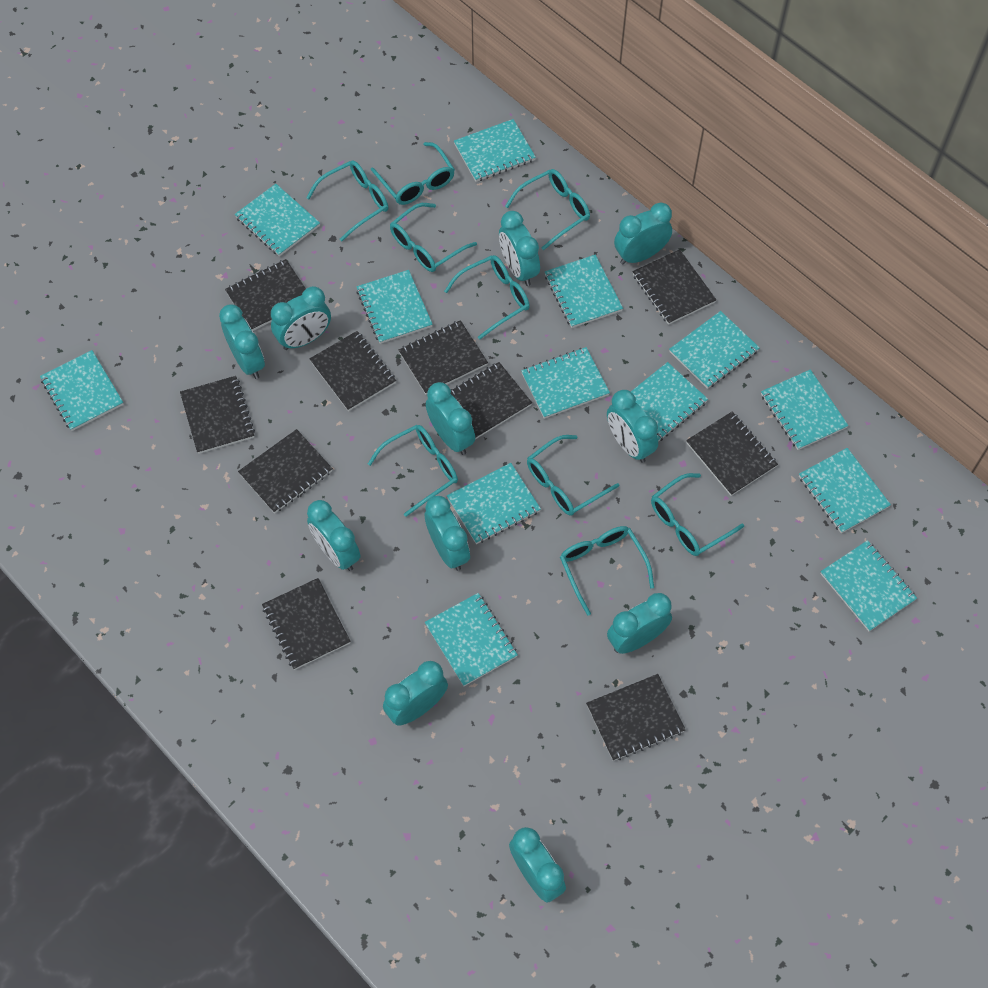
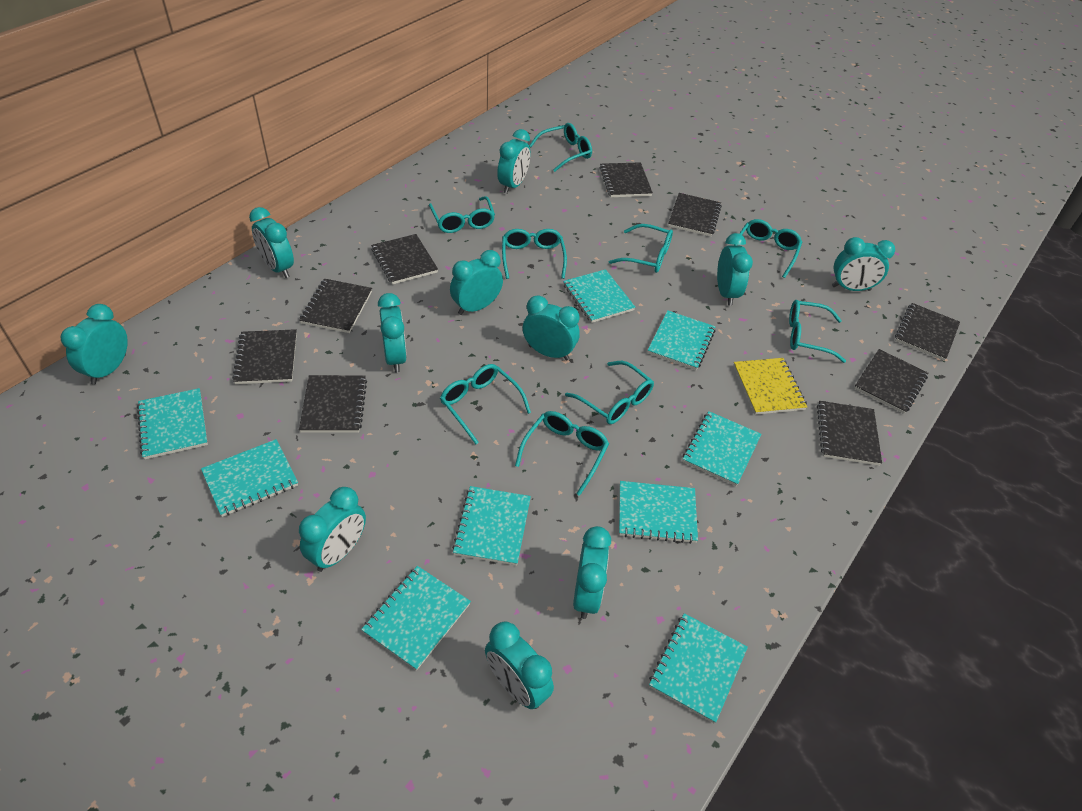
black notebook: [180,376,255,454] [225,259,306,331] [238,429,333,513] [262,578,351,670] [310,331,396,411] [399,320,488,394] [450,362,532,439] [586,674,686,761] [633,249,716,325] [686,412,778,496] = 10 -> [232,329,297,384] [299,279,372,333] [299,375,367,433] [371,234,438,285] [600,162,653,197] [668,193,722,236] [817,401,882,466] [854,349,928,414] [895,303,960,361] = 9
turquoise notebook: [40,350,124,431] [235,184,320,257] [356,270,433,344] [425,593,518,686] [447,463,541,544] [454,119,536,182] [521,347,610,419] [545,255,623,328] [631,362,708,442] [669,311,760,389] [761,369,848,450] [799,448,891,533] [820,540,917,631] = 13 -> [137,388,208,459] [201,439,298,517] [361,566,471,671] [452,486,531,566] [563,269,635,323] [619,481,698,544] [648,310,716,370] [649,613,748,724] [682,411,761,486] = 9
yellow notebook: none = 0 -> [733,358,807,415] = 1

